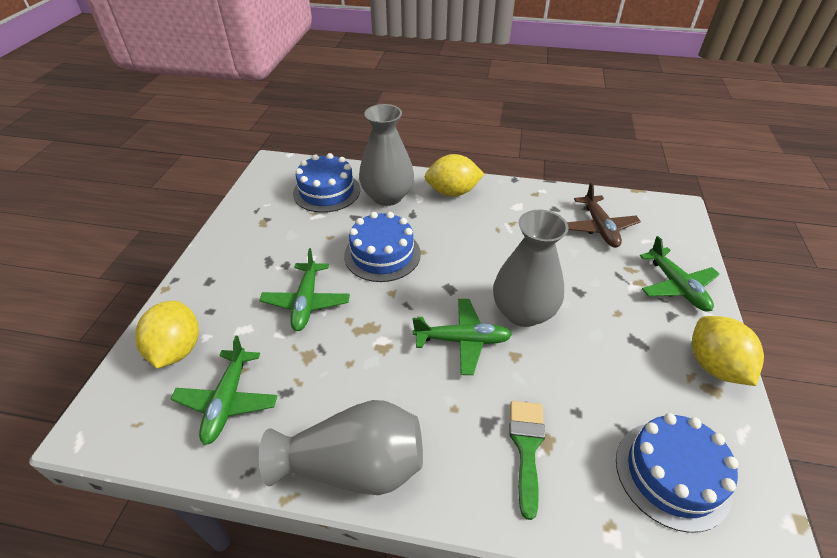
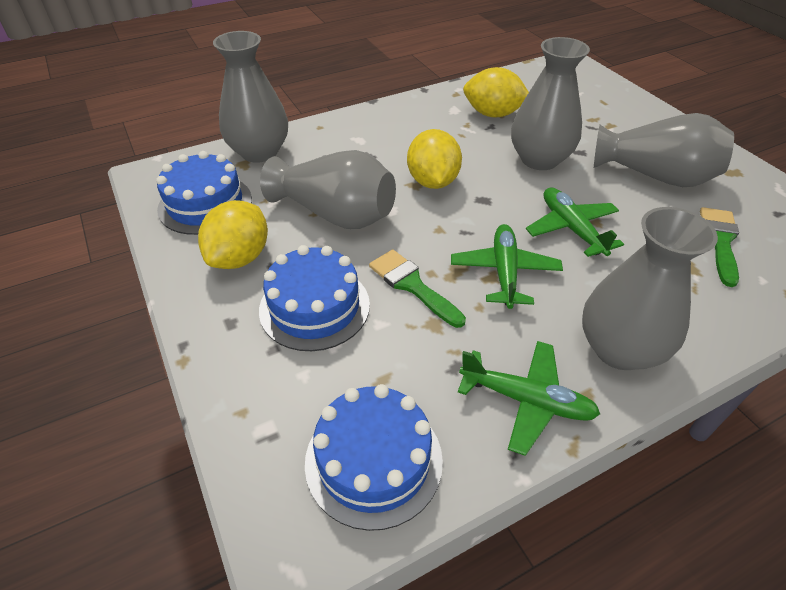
brown plane: [567,182,641,248] = 1 -> none = 0
green brush: [510,401,545,520] = 1 -> [369,249,466,328] [700,207,739,287] = 2
green plane: [171,336,277,445] [259,248,350,331] [413,299,512,375] [640,236,720,311] = 4 -> [451,224,563,309] [458,341,600,456] [526,187,624,257] = 3
grey vase: [259,400,423,495] [359,104,414,206] [493,210,569,327] = 3 -> [213,31,288,163] [260,150,396,229] [511,37,590,170] [582,207,718,370] [594,113,734,187] = 5

